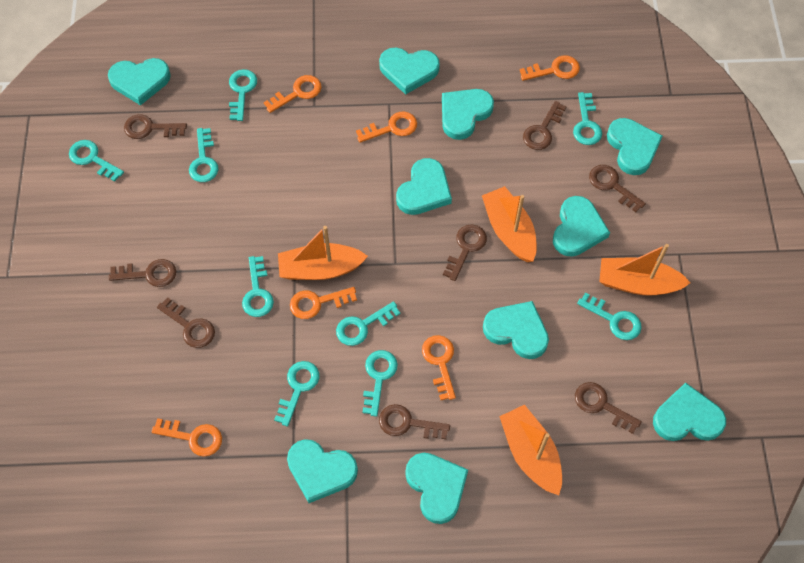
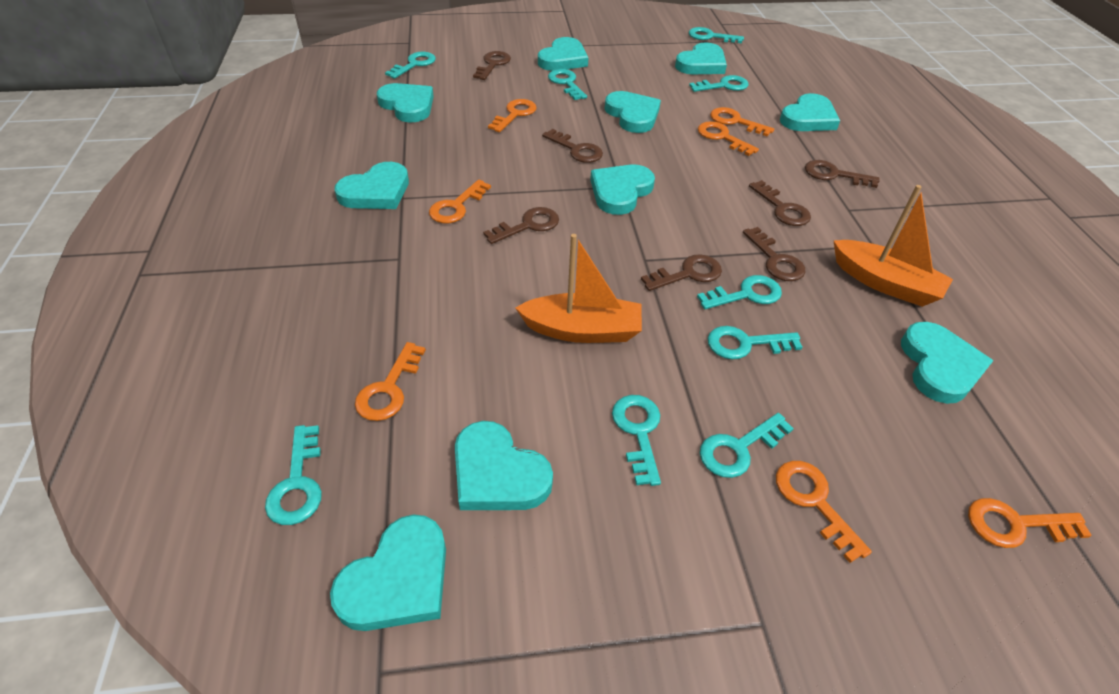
brown key: [109,259,176,287] [124,114,187,139] [157,297,215,348] [379,404,450,439] [443,224,487,281] [523,101,566,150] [575,382,642,434] [589,165,646,212] = 8 -> [473,51,511,80] [483,207,559,244] [542,129,603,163] [641,254,722,291] [743,227,805,281] [749,180,811,226] [805,160,880,188] = 7
orange boat: [278,226,368,280] [482,186,537,262] [499,405,562,495] [599,244,691,296] = 4 -> [516,234,642,343] [833,185,953,307] = 2
orange key: [151,418,222,457] [264,75,322,113] [290,287,357,319] [356,112,417,143] [422,335,456,400] [520,55,580,81] = 6 -> [355,342,426,421] [429,179,491,223] [488,99,537,132] [698,121,759,156] [710,107,774,136] [776,461,872,563] [968,498,1092,548] = 7

